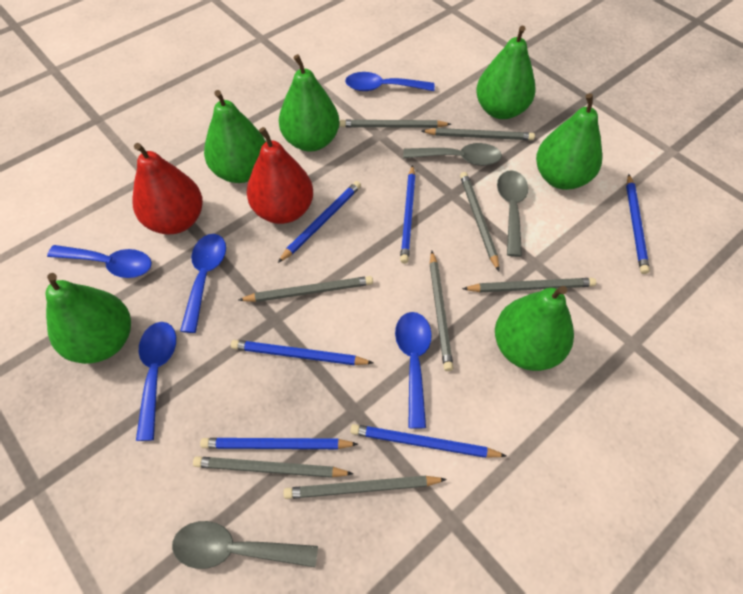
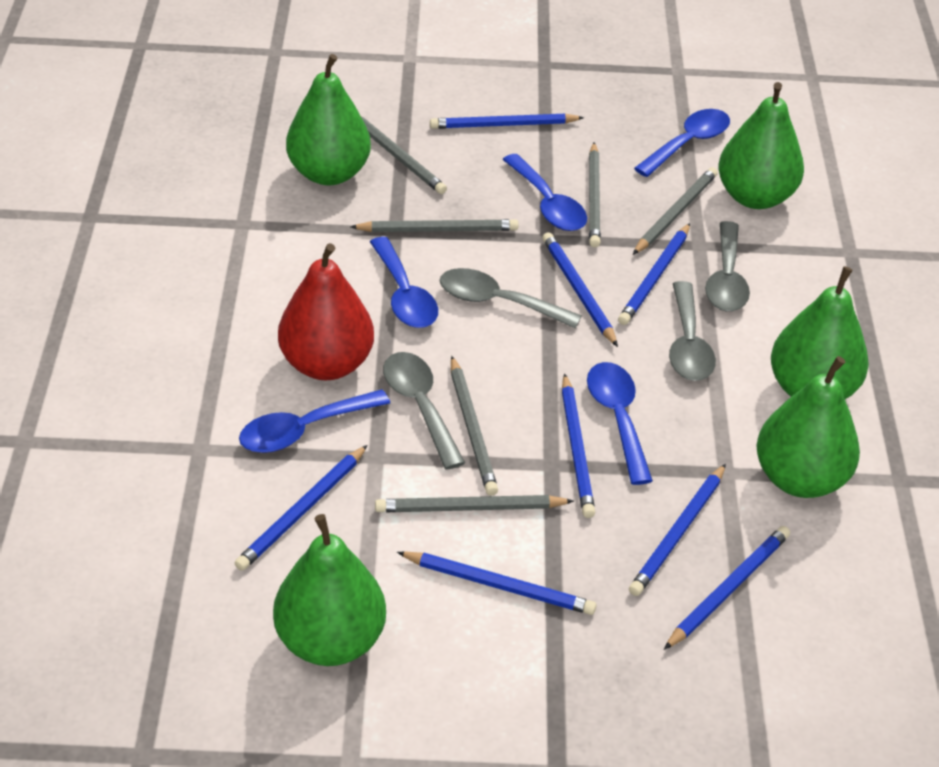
blue pencil: [200,438,358,449] [231,340,373,365] [278,181,361,263] [350,424,506,458] [400,165,416,264] [626,174,650,274] = 6 -> [235,445,367,571] [397,551,597,615] [430,114,584,129] [542,232,618,347] [562,373,595,518] [618,223,690,325] [629,464,726,596] [664,526,790,650] = 8
green pear: [46,273,131,364] [204,90,266,183] [279,54,340,152] [476,25,536,119] [495,286,574,371] [536,93,602,190] = 6 -> [273,514,386,666] [286,54,371,185] [718,82,804,209] [756,356,860,498] [771,266,869,399] = 5
grey pencil: [193,456,354,478] [238,276,373,302] [283,476,447,499] [340,120,451,128] [422,128,535,140] [430,251,453,371] [460,172,499,271] [462,278,596,292] = 8 -> [351,219,519,232] [361,116,447,194] [375,495,574,512] [451,356,498,495] [589,143,601,248] [633,167,718,255] = 6
grey spoon: [172,521,318,569] [403,143,502,166] [497,170,528,257] = 3 -> [383,352,465,470] [440,268,582,329] [669,281,716,381] [705,221,750,311] = 4
red pear: [133,143,203,235] [247,127,313,224] = 2 -> [278,243,374,380] = 1

